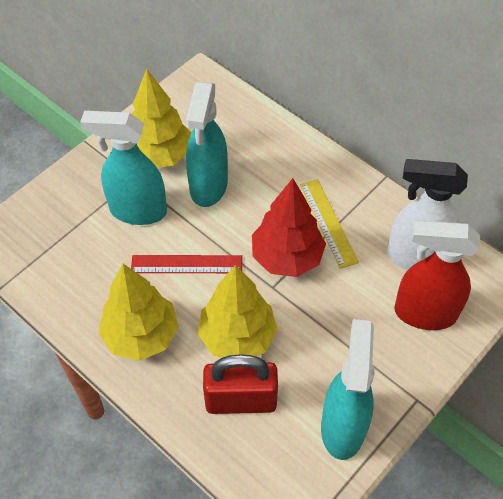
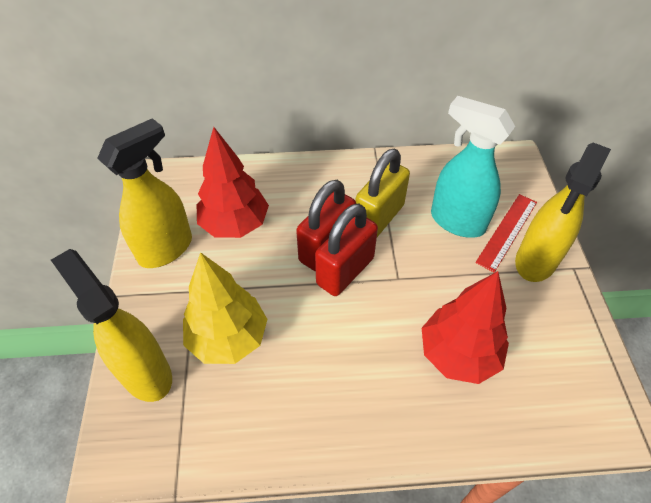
red padlock: [203,354,278,414] = 1 -> [296,180,356,271] [315,203,378,296] = 2
red spray bottle: [394,220,480,330] = 1 -> none = 0
red tree: [252,178,326,277] = 1 -> [197,127,269,238] [422,271,509,384] = 2
turquoise spray bottle: [80,111,167,225] [186,82,228,207] [321,319,375,460] = 3 -> [431,96,515,238] = 1
white spray bottle: [387,159,468,270] = 1 -> none = 0
yellow padlock: none = 0 -> [356,148,410,237] = 1
yellow ruler: [300,179,359,269] = 1 -> none = 0
yellow spray bottle: none = 0 -> [51,249,172,402] [97,118,192,268] [515,143,611,282] = 3
yellow tree: [99,264,179,361] [132,69,191,168] [198,265,278,358] = 3 -> [183,252,268,364] = 1

